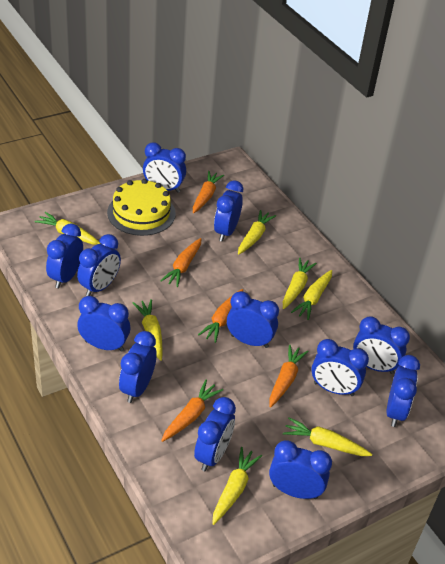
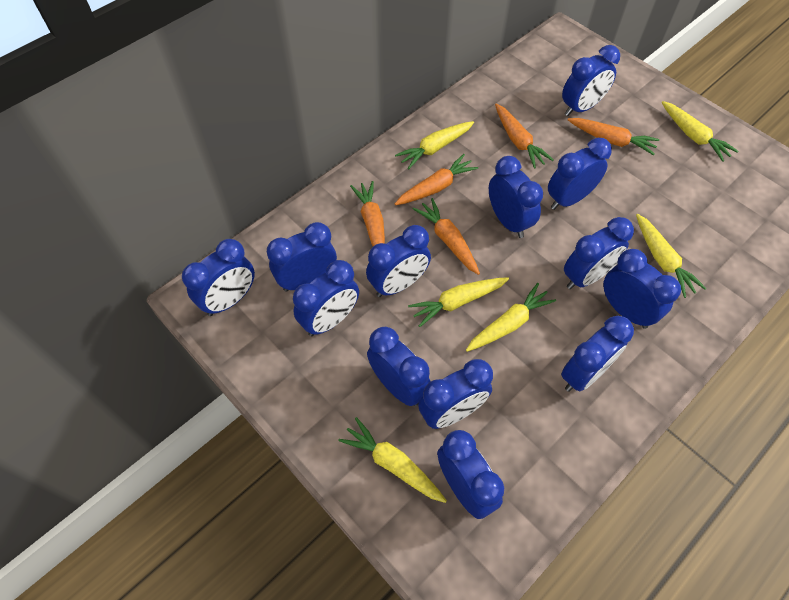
blue clock: [46,223,83,289] [77,234,121,296] [77,296,130,352] [119,331,157,403] [143,142,186,193] [194,397,236,471] [214,180,243,242] [227,291,279,348] [269,440,332,499] [311,339,369,396] [353,316,410,374] [386,355,420,427] = 12 -> [182,239,255,316] [267,222,337,292] [293,260,359,336] [366,225,431,297] [367,327,431,406] [418,359,493,429] [437,430,504,519] [489,156,543,238] [548,138,612,210] [561,316,634,392] [562,45,620,116] [564,217,634,289] [603,249,681,329] = 13
yellow cake: [107,179,176,236] = 1 -> none = 0
yellow carrot: [35,212,101,245] [133,299,163,361] [212,447,262,525] [238,210,276,255] [283,258,317,309] [283,417,372,456] [291,270,332,320] = 7 -> [338,417,447,503] [395,121,474,170] [408,277,509,327] [466,283,556,352] [636,214,706,298] [661,101,738,162] = 6

